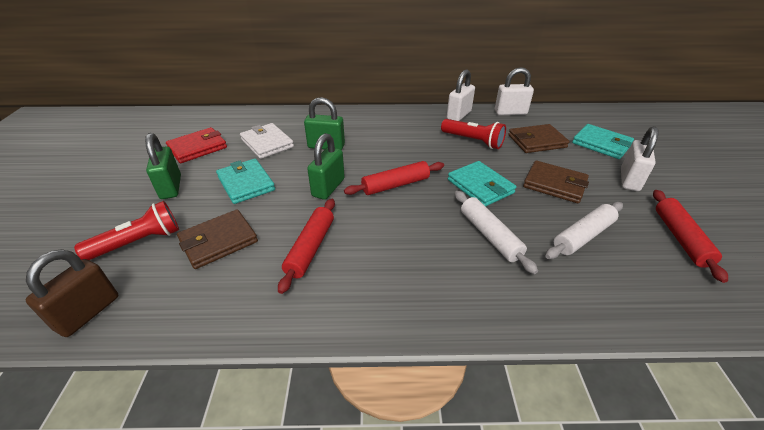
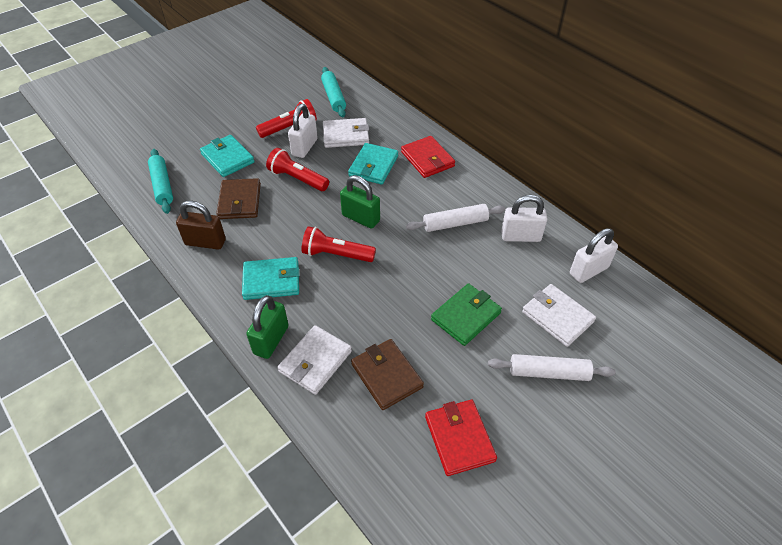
brown wallet: [177,209,258,269] [508,124,570,153] [523,160,589,203] = 3 -> [216,178,261,219] [351,339,424,410] = 2
green padlock: [145,133,181,199] [304,97,345,150] [307,133,345,200] = 3 -> [246,295,289,359] [340,175,380,229] = 2
green wallet: none = 0 -> [431,283,502,346] = 1
red flashlight: [74,201,179,260] [441,119,506,149] = 2 -> [256,99,317,138] [266,148,329,191] [302,226,376,262] = 3
red rolling pin: [278,199,335,294] [344,161,444,195] [653,190,728,283] = 3 -> none = 0
red wallet: [166,127,227,163] = 1 -> [401,136,455,178] [425,400,497,476] = 2
turquoise rolling pin: none = 0 -> [148,149,173,214] [321,67,346,118] = 2
white wallet: [240,123,294,159] = 1 -> [277,325,352,395] [323,118,369,148] [522,284,596,347] = 3

